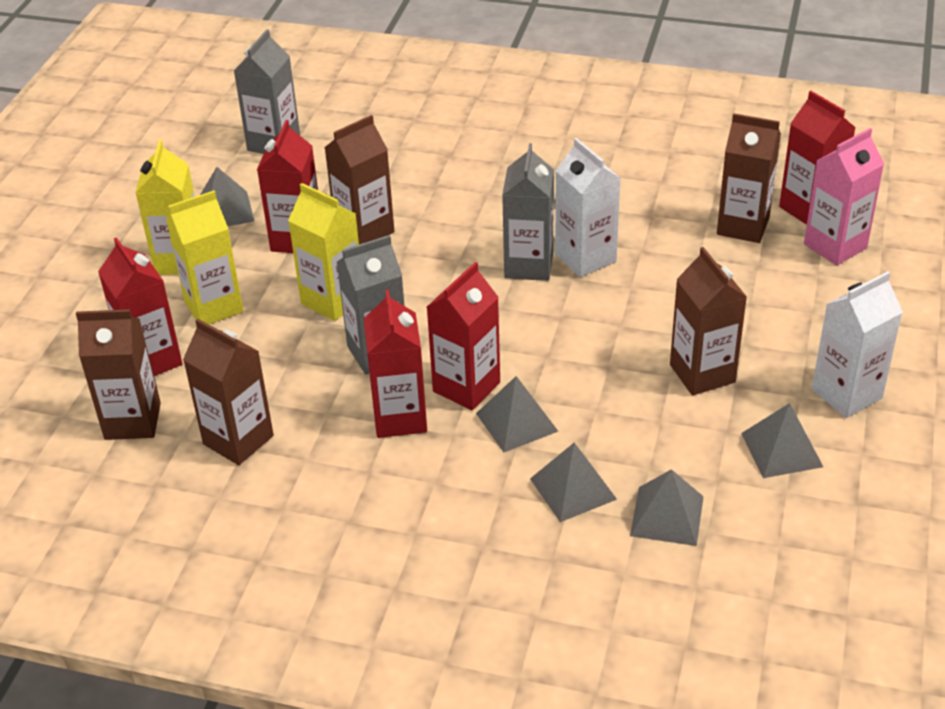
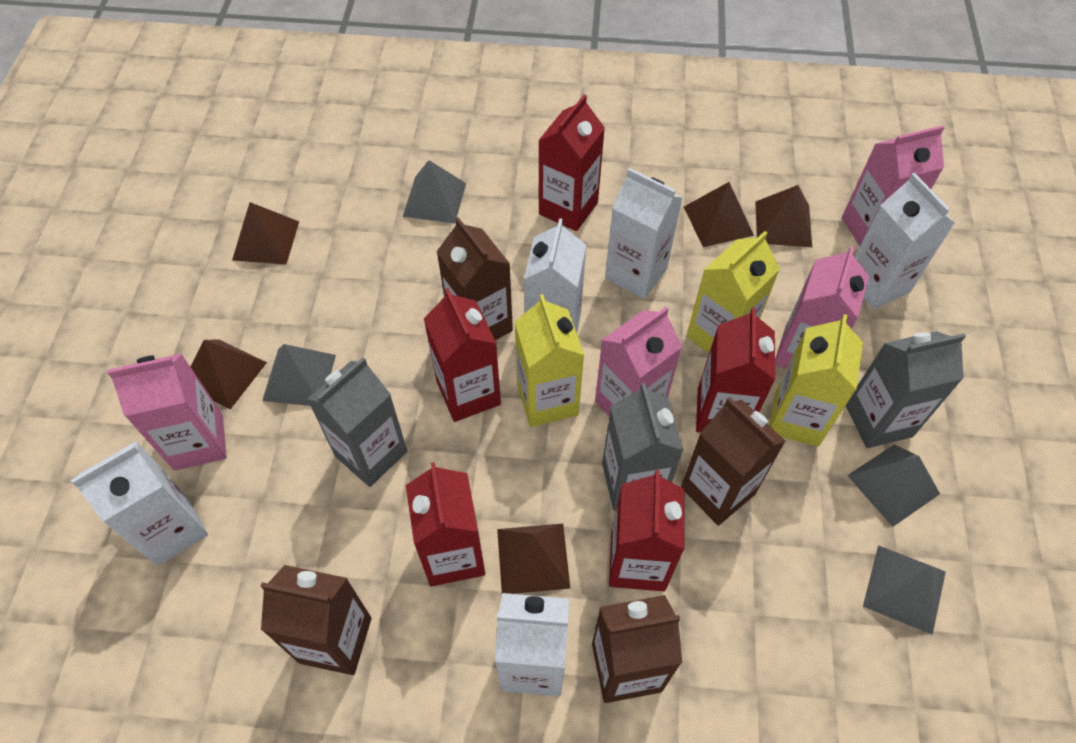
brown carton: [76,309,161,440] [183,319,274,465] [324,115,394,244] [670,247,747,395] [717,113,781,243] = 5 -> [260,565,372,675] [437,217,513,340] [592,595,682,703] [681,397,786,526] = 4
brown pyramid: none = 0 -> [191,340,267,409] [232,202,299,265] [497,524,570,594] [684,182,754,247] [755,185,812,247] = 5
grey pyramid: [200,167,255,226] [476,376,559,452] [530,443,617,522] [630,469,704,546] [741,403,823,478] = 5 -> [262,344,336,406] [403,160,466,223] [847,444,940,527] [863,545,946,635] = 4
pink carton: [804,128,884,266] = 1 -> [107,354,227,471] [595,307,682,416] [775,246,869,369] [842,125,945,246] = 4
white carton: [555,138,621,277] [812,271,903,418] = 2 -> [71,441,208,566] [495,593,569,696] [524,218,586,333] [605,168,683,299] [855,173,955,309] = 5

